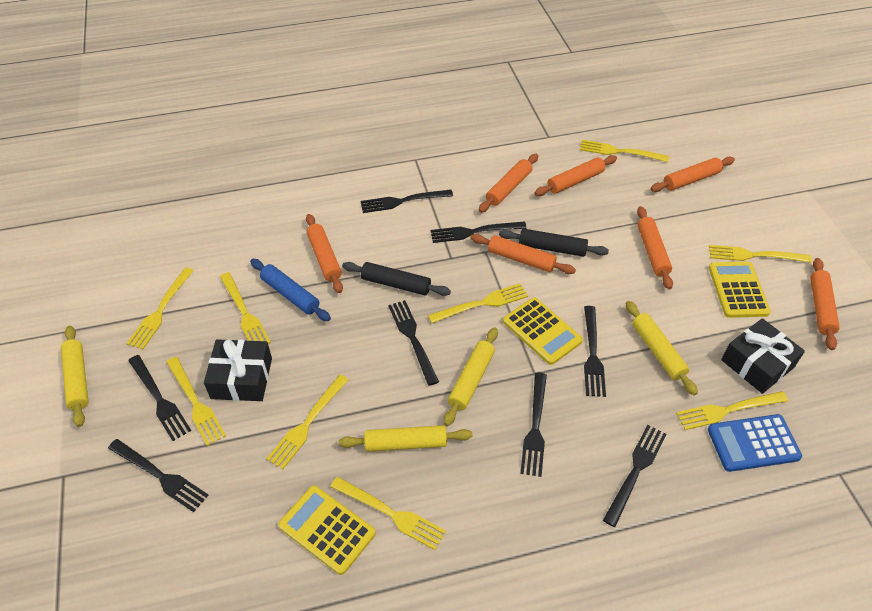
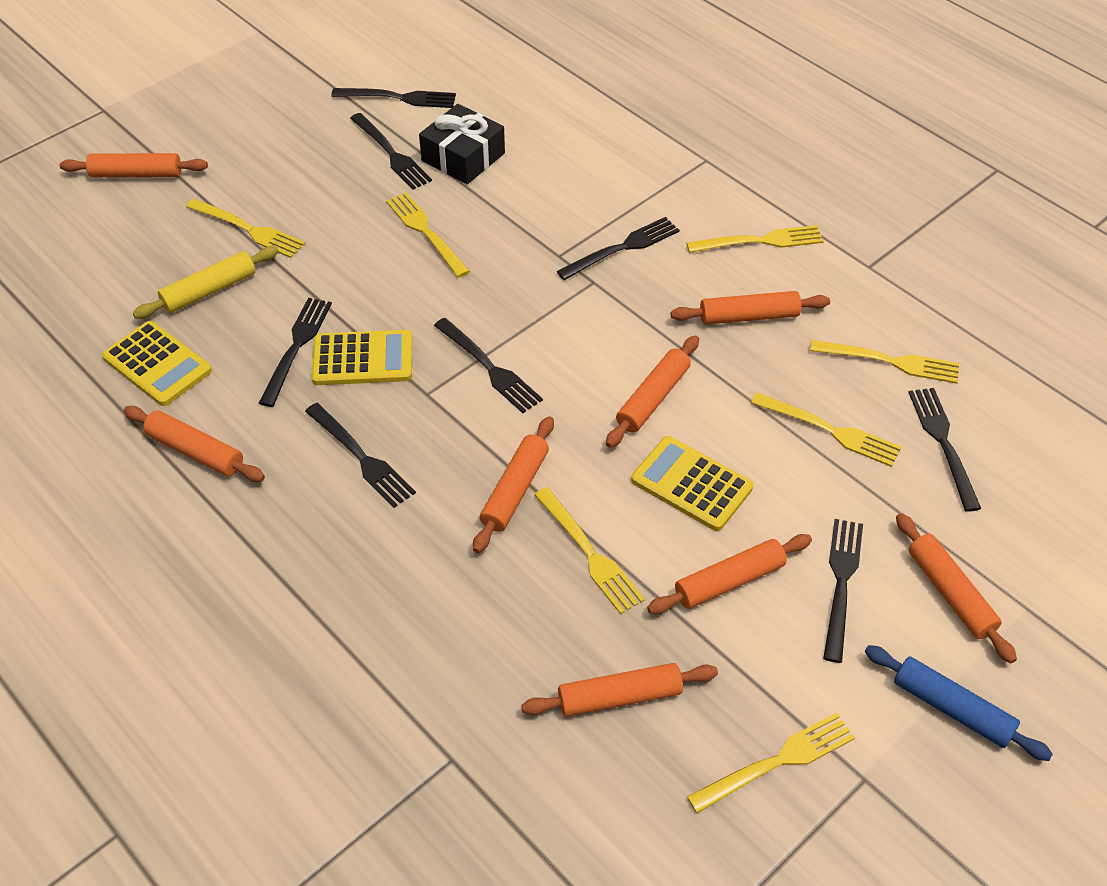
black gift: [204,339,272,401] [721,318,805,394] = 2 -> [419,104,505,184] = 1
black rolling pin: [342,262,451,296] [499,229,609,257] = 2 -> none = 0
blue calculator: [708,414,802,472] = 1 -> none = 0
orange rolling pin: [306,214,343,293] [470,234,576,274] [479,154,538,213] [535,155,617,196] [637,206,673,289] [651,157,735,192] [810,258,840,350] = 7 -> [60,153,208,177] [124,406,265,482] [473,416,554,553] [521,663,718,717] [606,335,699,448] [647,534,812,614] [671,291,830,325] [896,513,1017,663] = 8
yellow fork: [126,268,194,349] [166,357,226,446] [220,272,271,344] [266,375,349,469] [330,476,446,550] [428,283,528,323] [580,140,669,162] [676,391,788,430] [709,245,812,263] = 9 -> [186,199,305,258] [386,192,470,278] [534,487,645,614] [686,225,824,253] [687,713,855,814] [751,392,901,467] [810,340,959,384] = 7
yellow rolling pin: [61,326,89,427] [338,425,472,452] [444,327,498,426] [626,301,698,395] = 4 -> [133,246,279,319] = 1

